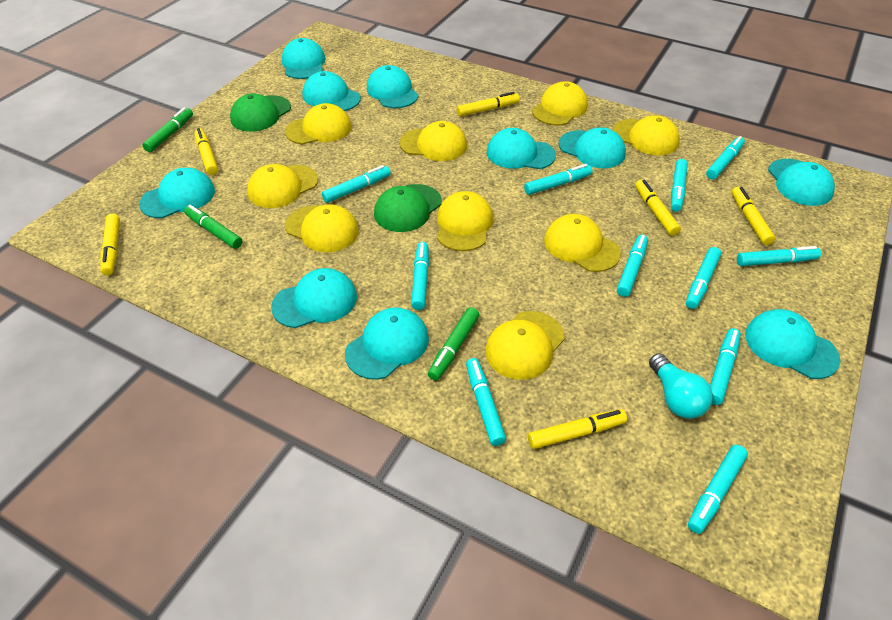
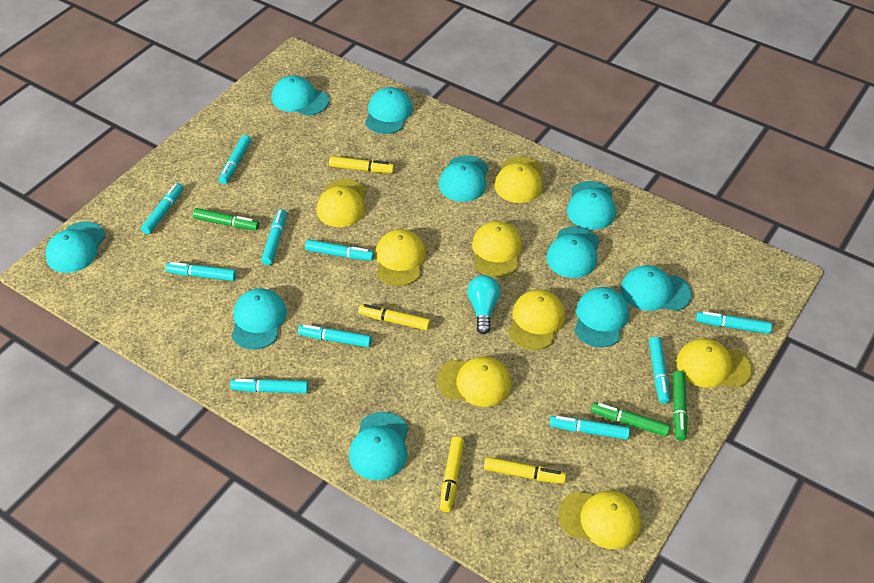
green cap: [230,93,291,132] [374,184,442,232] = 2 -> none = 0
turquoise marker: [322,165,391,203] [411,242,429,310] [466,358,506,446] [524,164,592,195] [617,234,648,297] [671,159,688,212] [686,247,721,309] [688,445,748,534] [706,136,745,179] [710,328,741,405] [737,246,821,266] = 11 -> [141,183,183,234] [165,262,236,281] [219,135,251,184] [230,378,308,393] [261,209,287,265] [298,324,372,347] [305,239,374,261] [549,416,630,439] [649,337,670,404] [696,311,772,334] = 10
yellow cap: [247,164,318,208] [285,103,352,144] [285,204,359,252] [399,121,467,161] [437,191,493,251] [485,311,565,380] [532,81,588,125] [544,214,621,272] [613,115,680,155] = 9 -> [316,179,367,227] [376,229,426,286] [437,357,511,407] [472,221,522,277] [495,156,543,203] [508,290,565,350] [559,491,641,549] [676,338,752,388] = 8
yellow marker: [101,213,120,275] [194,128,218,175] [457,92,520,117] [528,409,627,449] [635,180,681,236] [732,187,775,245] = 6 -> [329,156,394,173] [358,304,431,330] [440,437,464,512] [484,457,566,484] = 4

